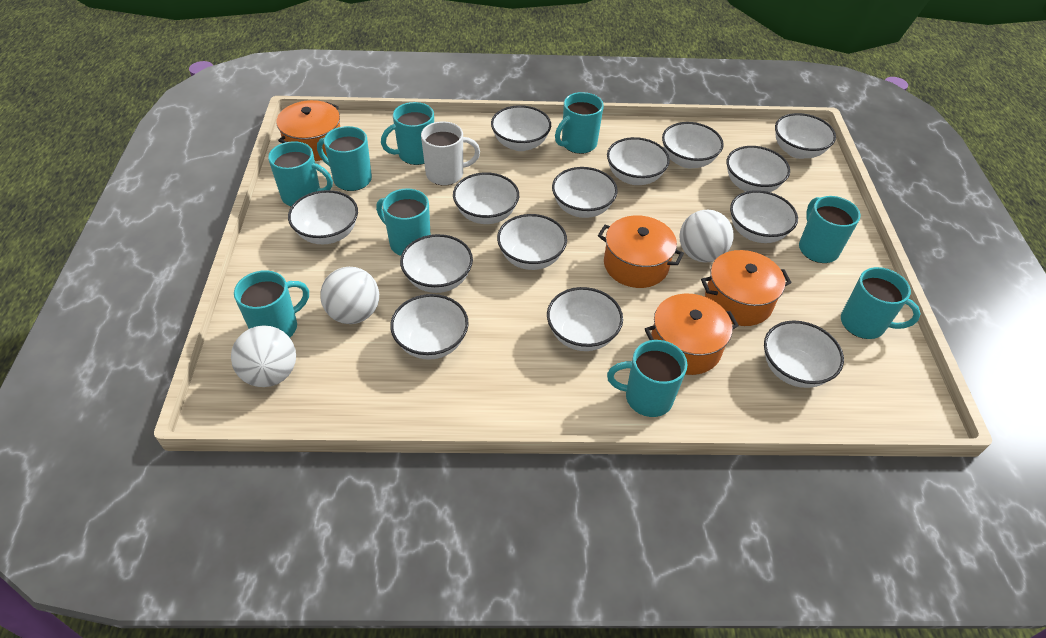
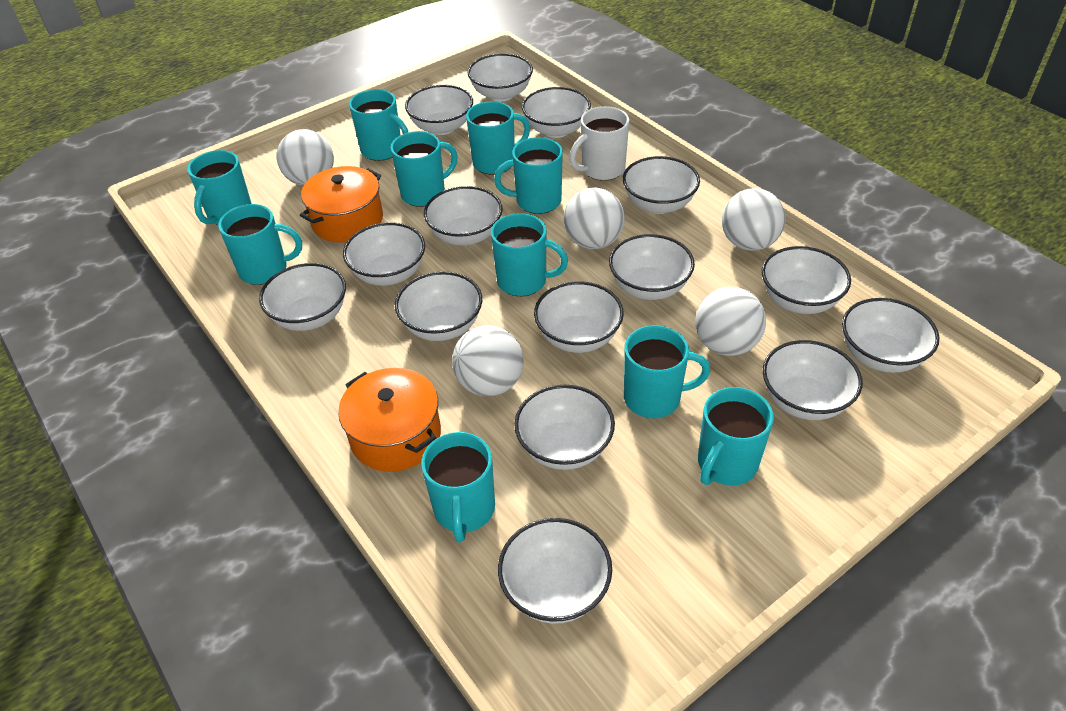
orange pot: [276,100,340,161] [598,215,684,288] [645,293,739,375] [701,250,791,326] = 4 -> [300,166,383,242] [338,368,441,472] = 2
turquoise mug: [234,270,309,337] [268,141,333,206] [317,126,372,191] [376,188,431,256] [381,102,434,165] [555,92,604,154] [607,340,687,417] [799,196,861,263] [841,267,921,339] = 9 -> [187,150,252,225] [218,204,302,285] [349,89,409,161] [391,131,458,207] [421,432,495,542] [466,101,530,175] [491,213,568,296] [494,137,563,214] [624,325,710,418] [698,387,774,486] = 10
white ball: [231,325,296,387] [320,267,379,324] [679,210,734,263] = 3 -> [277,129,334,186] [452,325,524,396] [564,188,625,249] [695,287,766,356] [722,188,785,251] = 5
white bowl: [288,190,358,244] [390,294,469,360] [400,234,473,293] [453,172,519,224] [491,105,551,151] [497,214,567,270] [547,287,623,351] [552,167,618,218] [607,137,670,185] [662,122,724,168] [727,146,790,192] [730,190,798,243] [764,321,844,388] [775,113,836,159] = 14 -> [259,263,346,331] [343,222,425,286] [395,271,482,341] [405,85,473,135] [424,186,503,246] [468,53,533,101] [498,518,612,624] [514,385,615,470] [522,87,591,138] [534,281,624,353] [609,234,695,300] [623,156,700,214] [762,246,851,314] [763,340,862,420] [842,298,939,373] = 15

